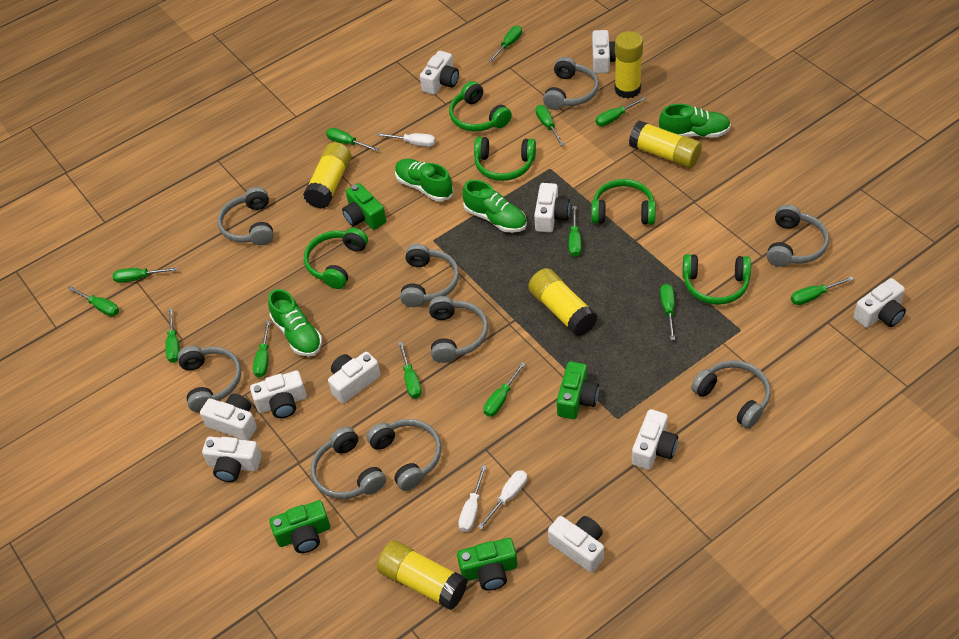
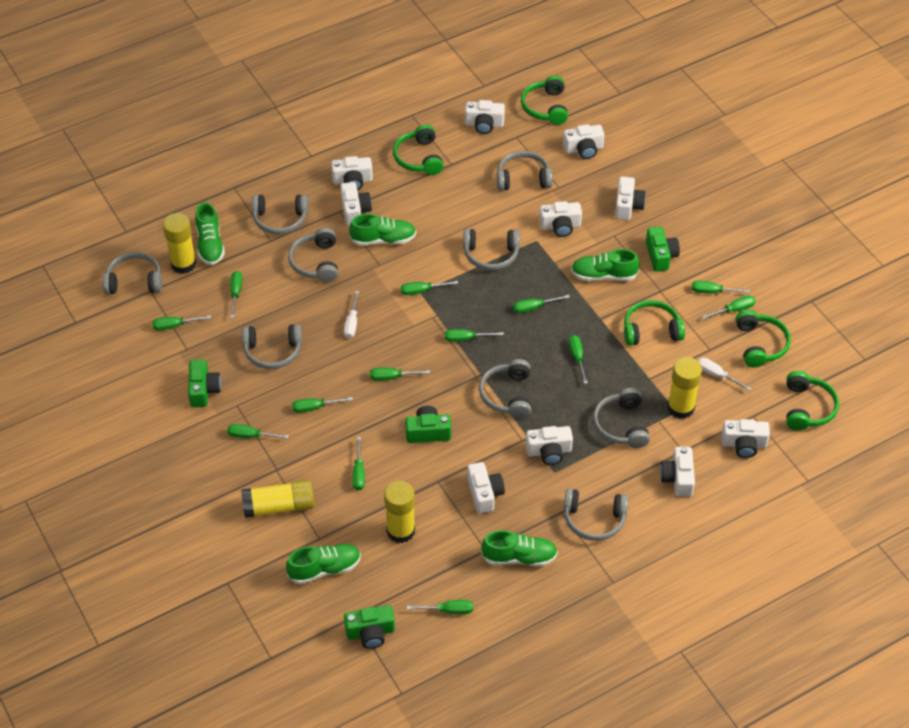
green shoe: [268,289,322,357] [395,159,454,201] [462,180,527,233] [659,104,731,137] = 4 -> [195,202,225,265] [286,544,361,584] [349,214,416,246] [481,530,558,566] [571,249,640,281] = 5
white screwdriver: [377,133,436,147] [458,465,487,532] [478,470,527,529] = 3 -> [344,291,359,338] [698,358,751,391] = 2
yellow glue stick: [303,142,352,209] [377,540,467,610] [528,268,598,337] [614,31,643,99] [629,121,702,168] = 5 -> [163,213,197,274] [241,480,314,518] [384,481,415,543] [667,357,702,419] = 4

